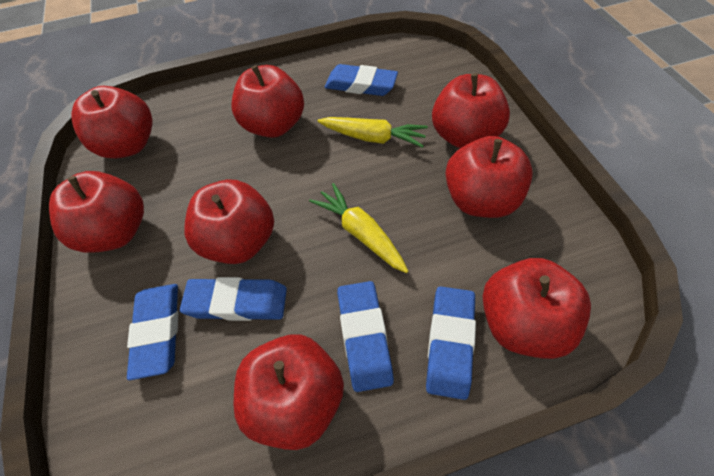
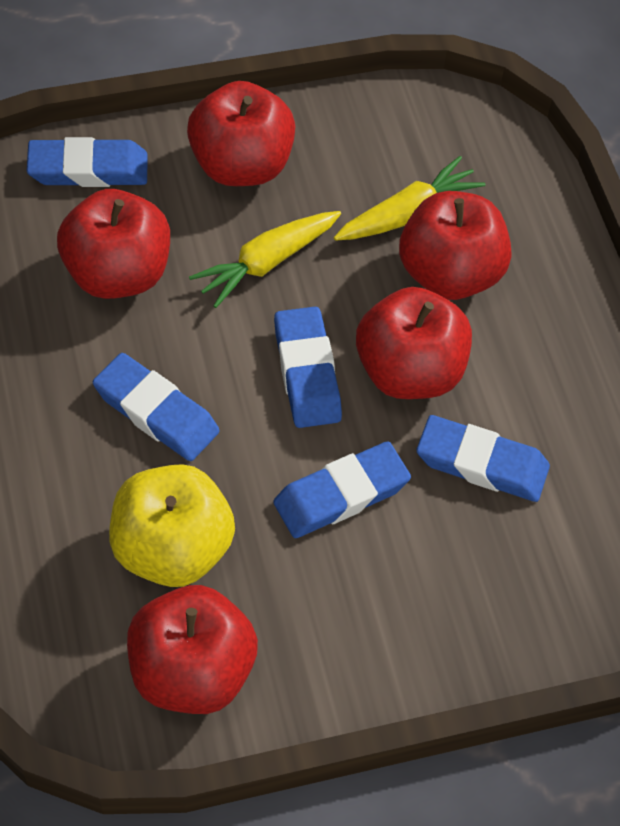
red apple: [49,171,144,253] [71,86,153,159] [185,180,274,264] [231,65,304,138] [234,334,344,450] [432,73,510,148] [445,136,533,218] [483,258,591,359] = 8 -> [57,189,170,299] [127,585,258,714] [187,81,295,186] [356,287,472,399] [399,191,511,300] = 5
yellow apple: none = 0 -> [109,464,235,587] = 1

